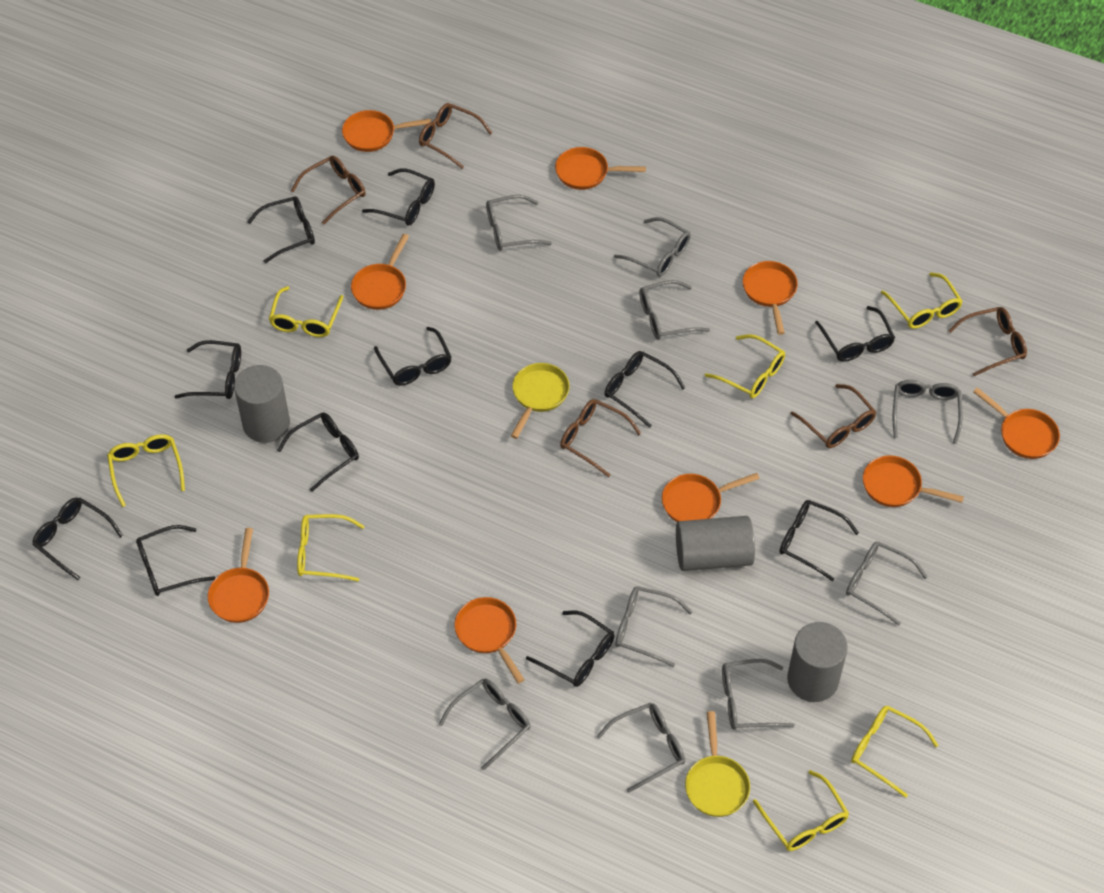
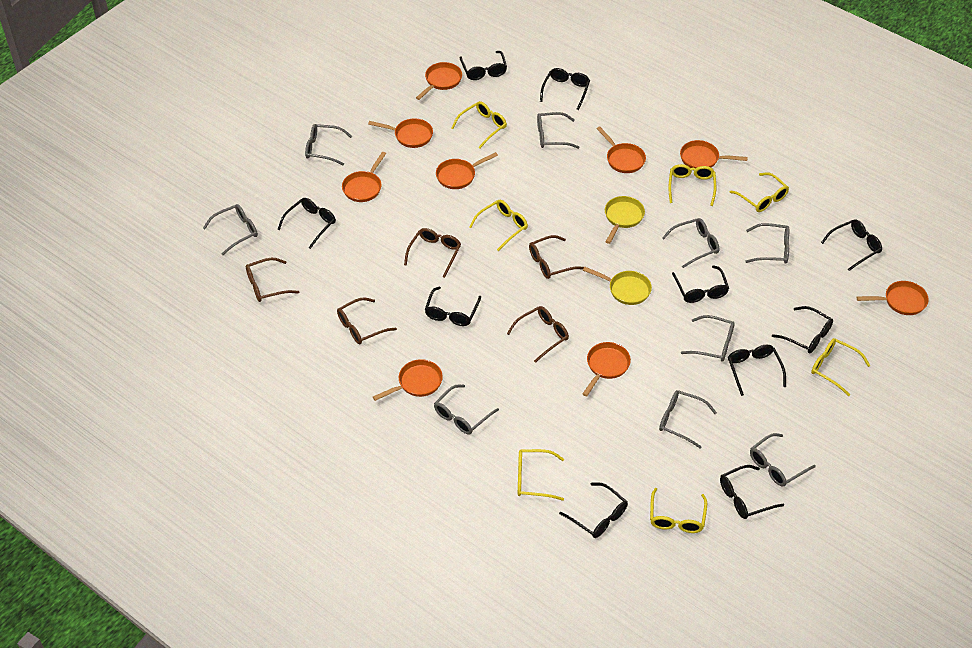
black glasses: [32,498,123,580] [136,525,215,596] [175,340,241,399] [247,196,315,263] [277,412,359,492] [362,168,435,226] [374,327,451,386] [526,610,614,687] [605,351,685,428] [779,500,859,581] [815,306,895,362] = 11 -> [277,198,336,249] [425,287,481,326] [460,51,507,80] [540,68,590,110] [559,483,628,538] [672,265,729,303] [720,465,784,519] [728,345,786,396] [772,306,833,353] [821,219,882,271] = 10
grey cylinder: [234,365,290,443] [676,516,755,571] [787,622,848,702] = 3 -> none = 0

